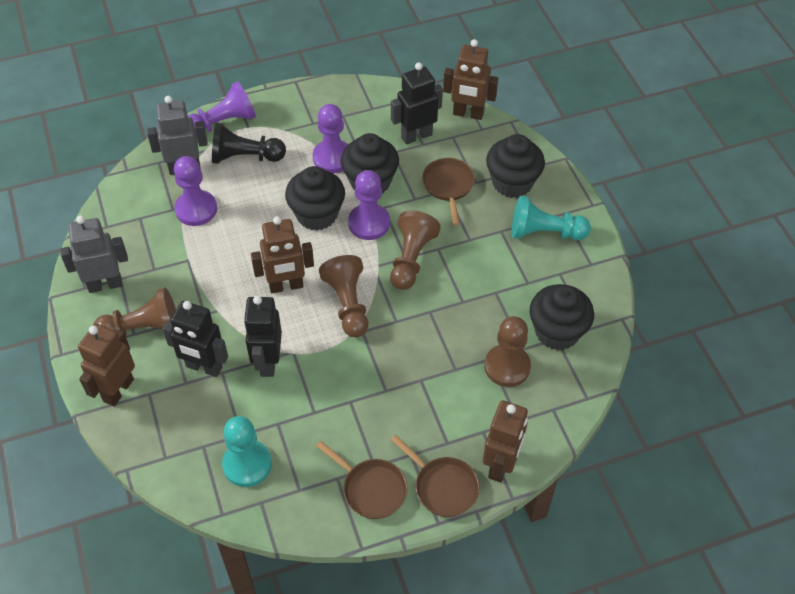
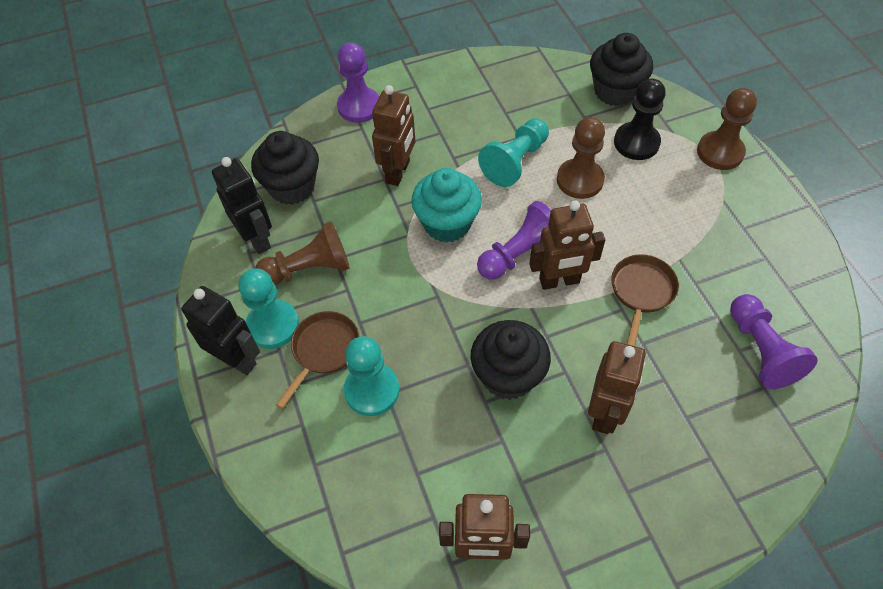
black cupcake: [285,166,345,231] [341,133,399,193] [486,134,545,198] [529,284,594,350] = 4 -> [251,131,319,205] [471,320,551,400] [590,33,653,106] = 3
black robot: [163,301,228,377] [243,296,282,377] [391,62,443,145] = 3 -> [181,286,260,375] [212,157,272,254] = 2
brown pan: [316,441,408,519] [391,435,479,517] [422,158,475,226] = 3 -> [276,311,359,409] [611,254,679,346] = 2
brown pawn: [93,288,176,336] [319,255,368,337] [390,211,441,290] [484,316,531,387] = 4 -> [255,221,350,286] [557,117,605,199] [697,88,757,170] = 3
grey robot: [60,215,128,293] [147,96,208,175] = 2 -> none = 0
purple pawn: [174,156,217,226] [188,81,256,136] [313,104,348,173] [348,170,390,240] = 4 -> [337,42,379,123] [477,201,551,280] [730,294,818,389] = 3
turquoise cupcake: none = 0 -> [411,168,482,243] = 1
turquoise pawn: [222,416,272,487] [512,196,591,240] = 2 -> [239,268,299,349] [344,336,399,416] [478,118,549,187] = 3

